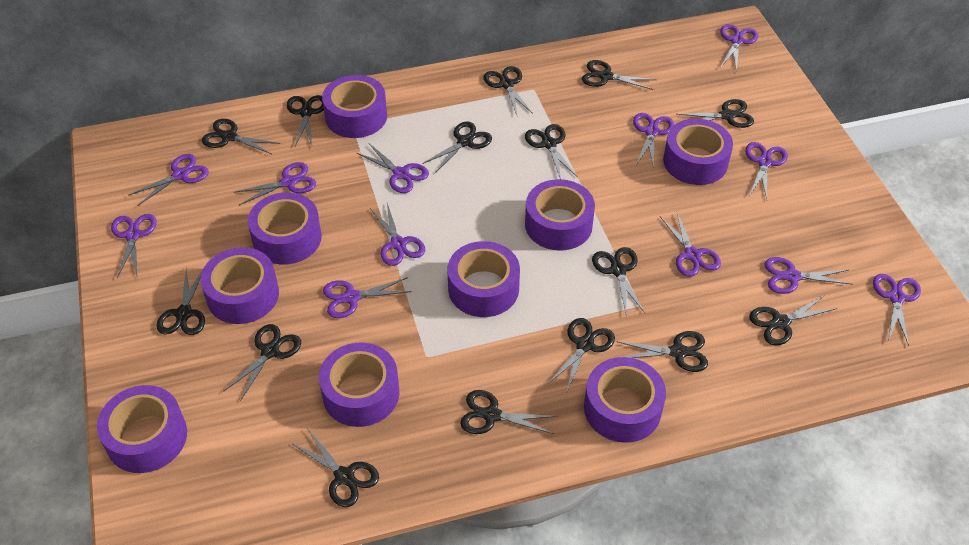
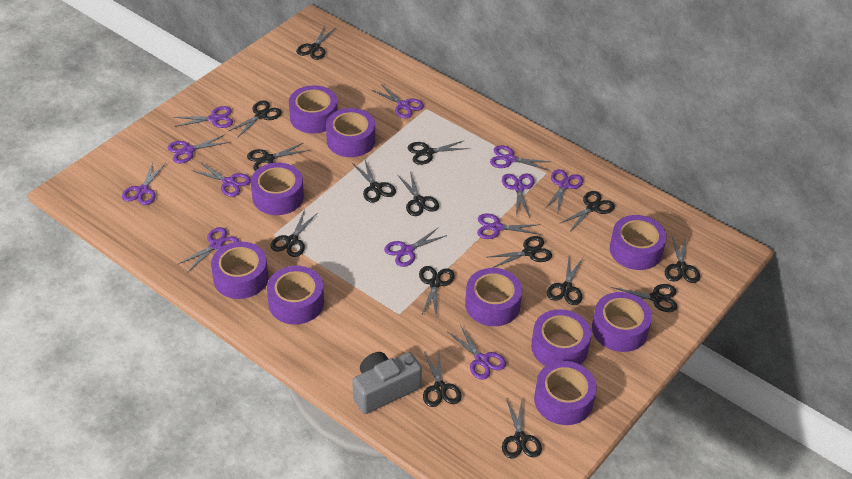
grey camera: none = 0 -> [352,352,422,414] = 1
purple tape: [97,385,187,473] [201,247,279,324] [248,192,322,265] [319,342,399,427] [322,75,387,138] [448,241,520,317] [525,179,595,251] [584,357,666,443] [663,119,733,185] = 9 -> [211,242,268,299] [251,163,304,215] [267,266,324,324] [289,85,338,134] [326,108,375,157] [465,268,522,326] [531,309,591,366] [534,361,597,425] [592,292,652,352] [610,215,667,270] = 10

